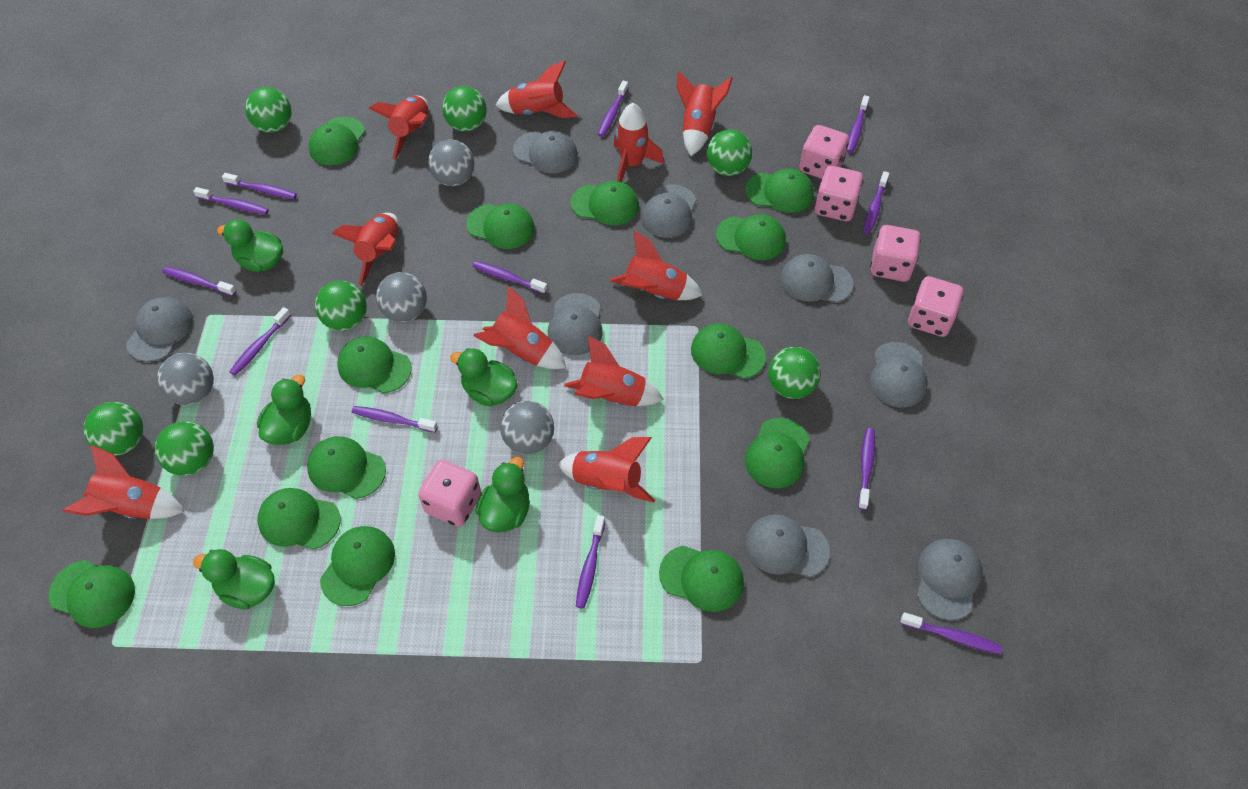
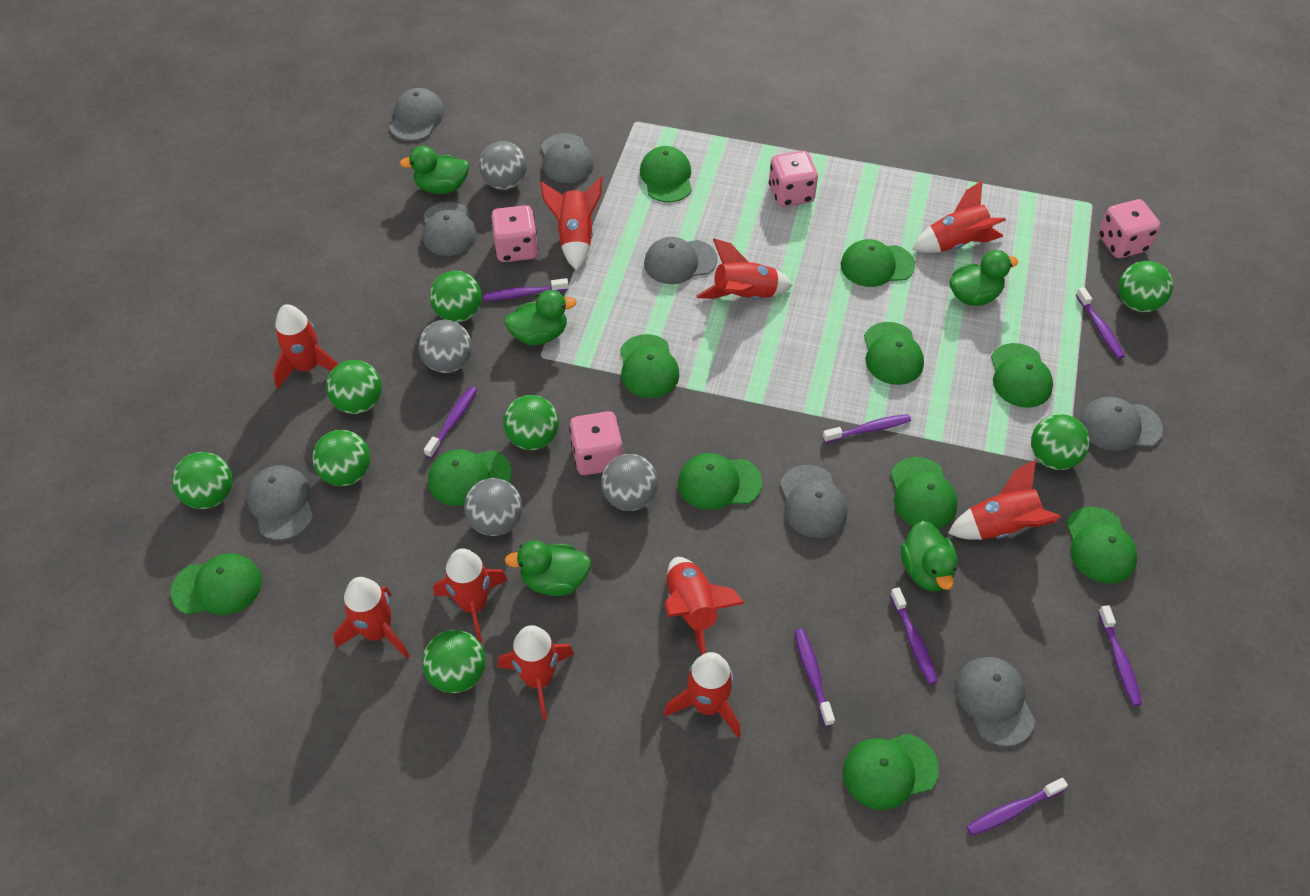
green ball: [84,402,144,456] [155,421,214,476] [245,87,292,133] [315,281,367,331] [442,86,487,132] [707,129,752,176] [768,347,821,399] = 7 -> [172,452,233,509] [312,430,371,486] [326,360,382,414] [422,630,486,693] [430,271,482,322] [503,395,559,450] [1031,414,1090,470] [1118,261,1173,312] = 8
green cap: [49,560,135,628] [257,488,341,550] [307,436,386,499] [308,117,365,165] [320,526,395,606] [337,337,412,393] [466,203,535,249] [571,181,639,225] [659,546,744,612] [691,323,766,379] [716,214,786,260] [745,169,814,213] [745,418,809,488] = 13 -> [171,553,262,615] [428,449,512,506] [620,334,680,398] [640,146,692,202] [678,453,762,510] [841,239,915,287] [843,734,939,810] [864,322,924,385] [891,457,958,529] [991,343,1053,408] [1067,507,1137,584] = 11
pink dice: [418,460,481,527] [799,125,849,179] [815,166,863,221] [870,225,921,282] [908,276,964,337] = 5 -> [491,205,539,262] [569,411,623,475] [769,151,818,207] [1098,199,1160,258] = 4
purple toothbrush: [162,267,236,296] [193,187,269,215] [222,173,297,199] [229,307,291,376] [352,406,438,433] [473,261,548,294] [576,515,605,609] [598,81,628,137] [846,95,870,153] [858,428,875,510] [863,171,890,234] [900,612,1002,654] = 12 -> [424,386,477,458] [483,278,569,301] [795,629,835,726] [823,414,911,443] [890,587,938,684] [966,778,1068,836] [1076,287,1125,359] [1098,605,1142,706] = 8

